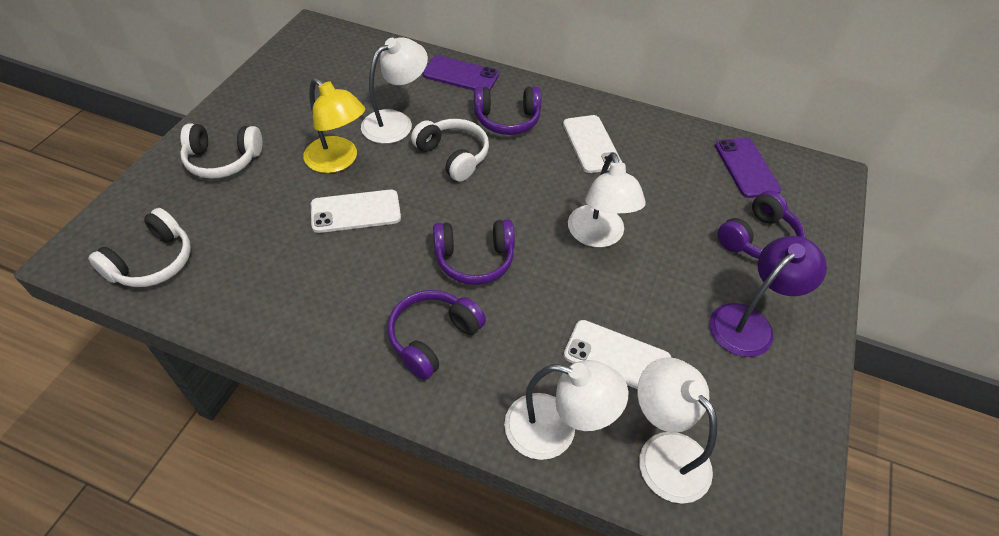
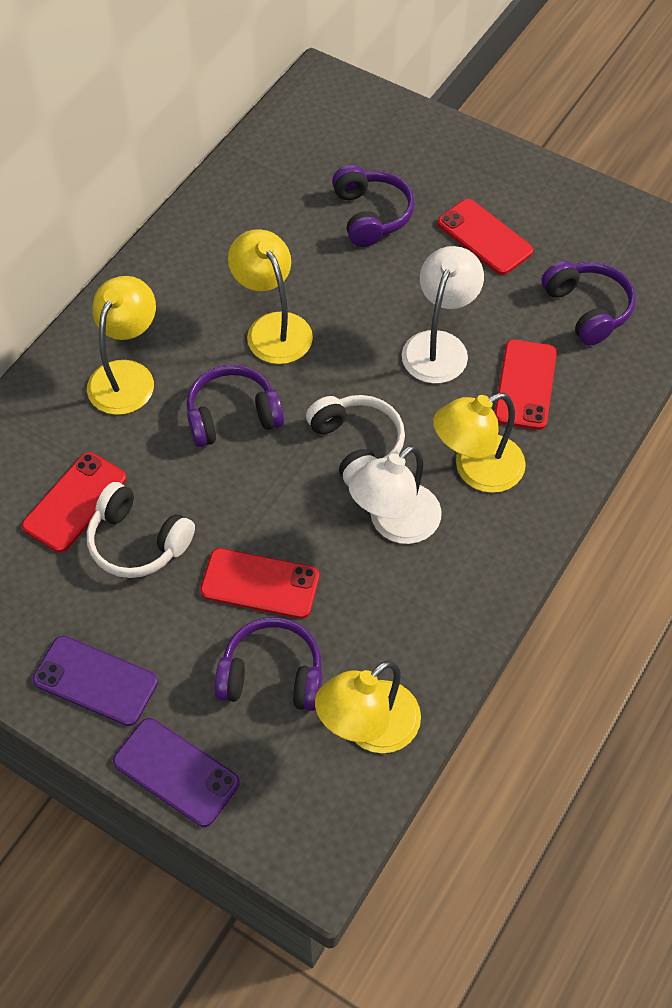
purple lamp: [710,236,827,357] = 1 -> none = 0
red phone: none = 0 -> [22,452,127,552] [200,548,319,619] [437,199,533,275] [495,339,557,430] = 4
white headphones: [88,208,191,287] [180,123,262,179] [411,119,489,181] = 3 -> [87,482,195,578] [306,395,405,486] = 2
white lamp: [361,37,428,144] [504,360,628,460] [568,152,646,248] [637,357,717,504] = 4 -> [349,445,442,544] [402,246,484,384] = 2
white phone: [311,190,401,233] [563,115,622,173] [564,320,671,389] = 3 -> none = 0
yellow lamp: [303,78,365,173] = 1 -> [87,276,156,415] [228,229,313,364] [315,661,421,753] [433,393,526,493] = 4

